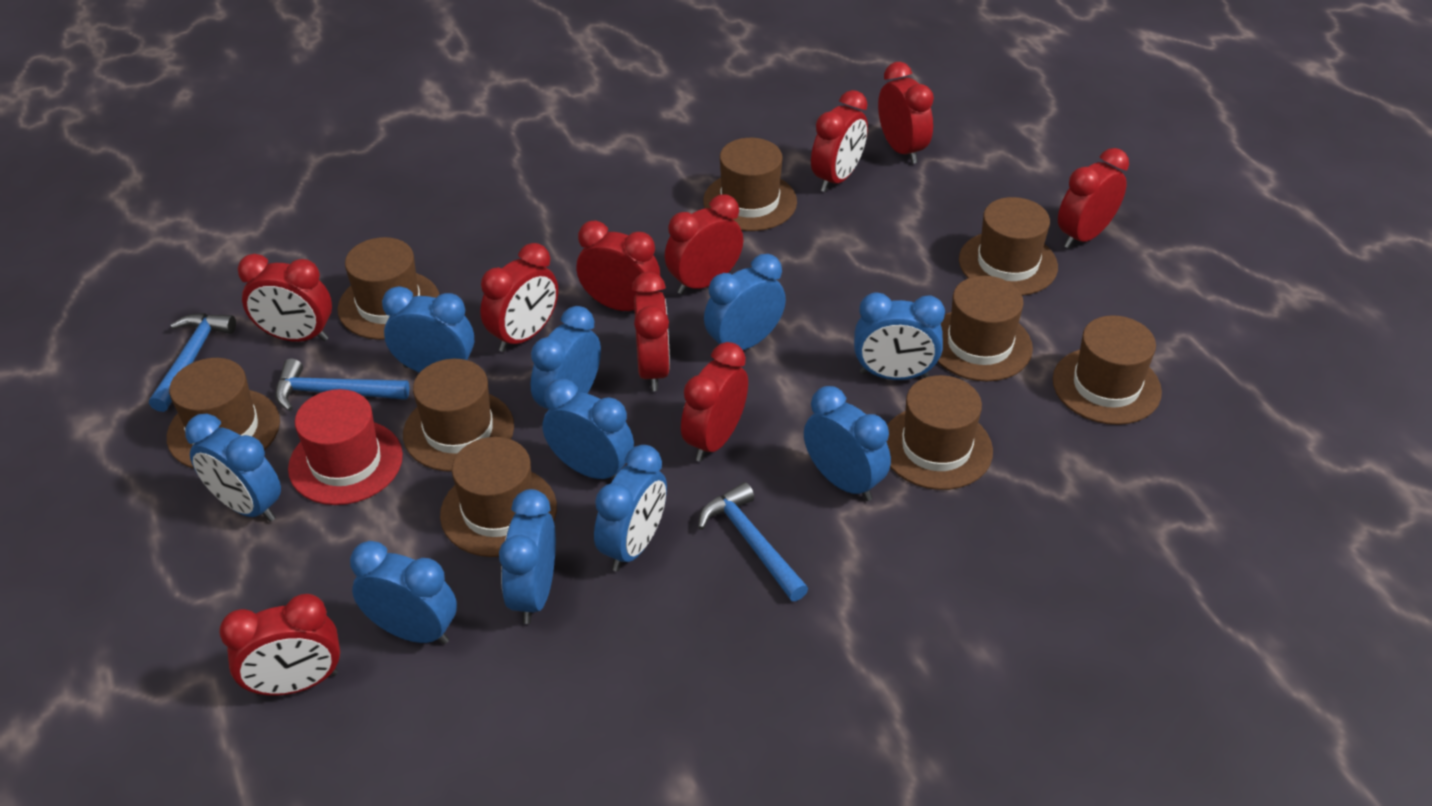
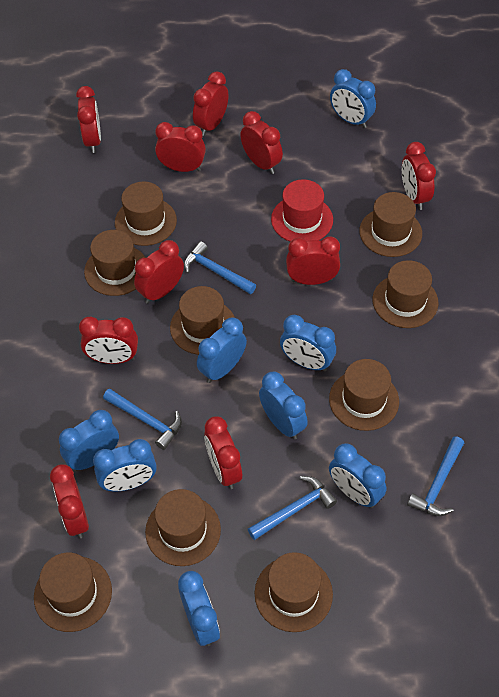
blue clock: [185,414,281,522] [350,541,457,644] [382,286,474,373] [499,489,556,624] [531,306,601,410] [542,379,634,479] [594,445,667,571] [704,254,786,350] [804,386,891,501] [854,292,945,380] = 10 -> [59,410,119,471] [93,439,157,492] [178,571,220,646] [197,317,247,383] [259,372,308,440] [280,315,336,371] [329,443,386,508] [330,69,376,128] = 8
blue hammer: [149,313,236,412] [275,358,409,411] [698,482,808,601] = 3 -> [103,389,182,450] [184,241,256,294] [248,476,337,540] [407,436,464,516] = 4

